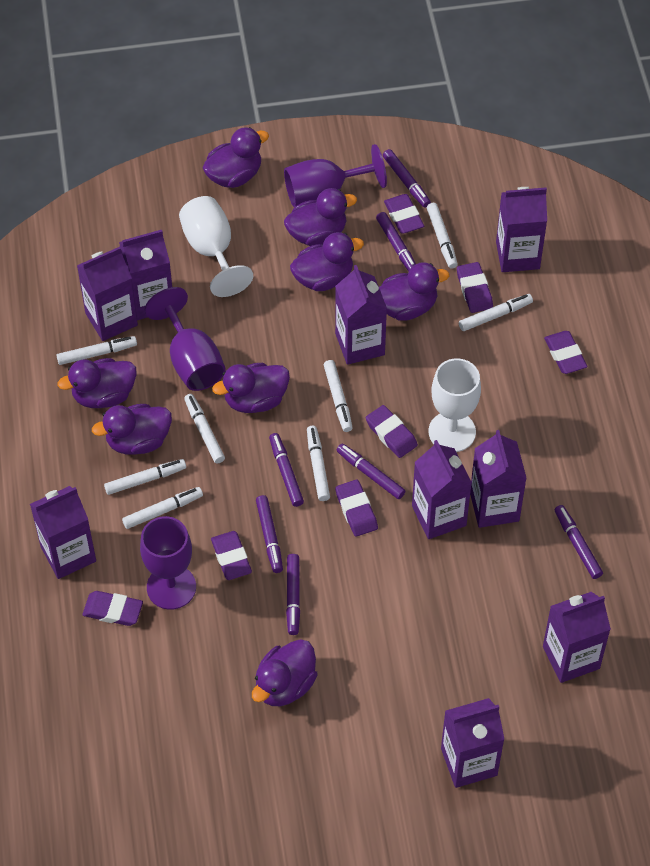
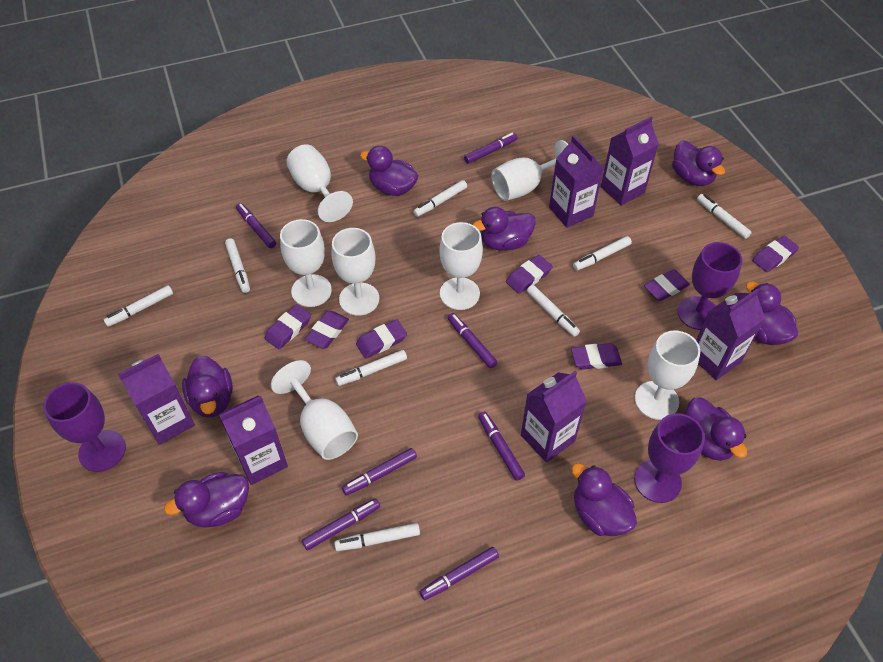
purple carton: [30,486,96,579] [77,247,138,341] [119,230,172,320] [335,265,387,365] [412,440,472,539] [441,698,504,788] [470,430,527,528] [496,187,547,272] [543,592,611,683] = 9 -> [118,354,195,445] [218,396,288,485] [521,371,587,463] [549,135,604,228] [601,117,659,206] [696,289,765,380] = 6
white goblet: [179,196,253,297] [429,358,481,452] = 2 -> [271,360,358,460] [280,219,332,307] [286,145,353,222] [332,228,379,316] [439,222,483,310] [491,140,568,201] [635,331,700,420] = 7

